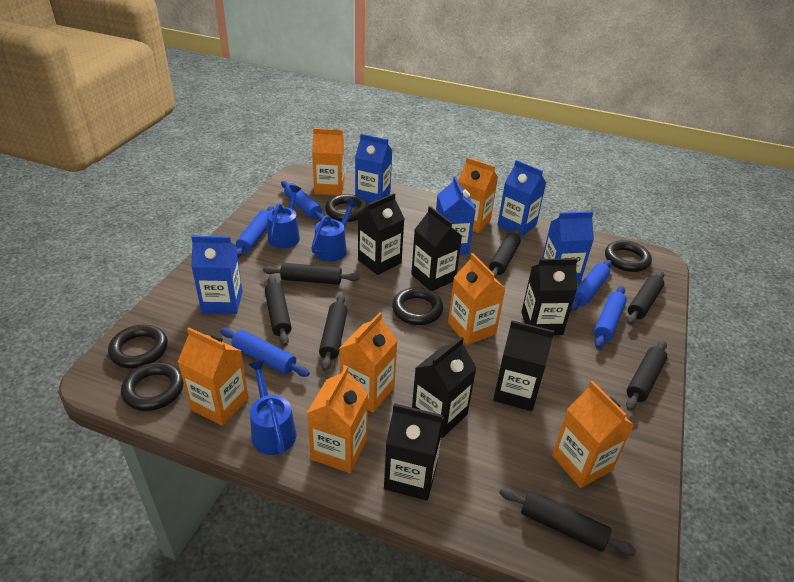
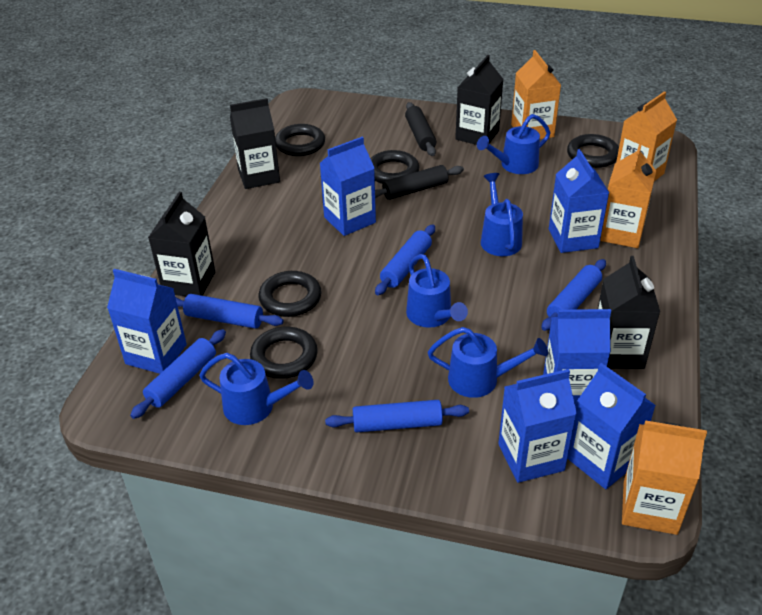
black carton: [358,193,404,275] [384,403,444,501] [411,206,462,291] [412,337,476,438] [493,320,554,411] [521,258,578,335] = 6 -> [148,192,215,296] [230,98,280,189] [455,55,504,145] [598,256,660,369] = 4
black rolling pin: [263,263,360,285] [265,275,292,346] [319,294,348,371] [489,229,521,278] [499,488,636,556] [626,340,667,411] [627,271,664,325] = 7 -> [375,165,464,200] [405,102,436,156] = 2
blue carton: [191,236,243,314] [355,134,393,203] [436,176,475,255] [498,160,546,237] [542,211,594,284] = 5 -> [107,269,187,374] [320,137,376,236] [498,369,577,483] [543,309,611,408] [549,149,609,253] [567,363,656,489] = 6
blue watering can: [248,360,297,455] [267,185,301,248] [311,199,358,262] = 3 -> [199,353,313,425] [406,254,468,328] [428,327,548,398] [477,114,550,174] [481,173,523,256] = 5
orange carton: [178,328,249,426] [307,366,368,473] [312,128,344,195] [339,312,398,412] [448,253,506,345] [458,157,498,233] [552,381,634,488] = 7 -> [511,50,561,139] [600,144,656,248] [616,91,677,181] [622,420,707,535] = 4

